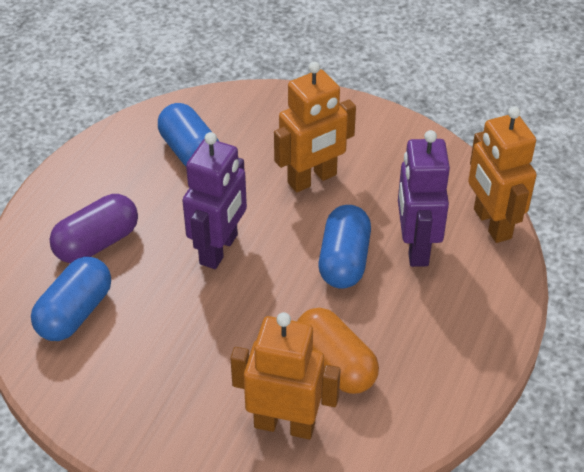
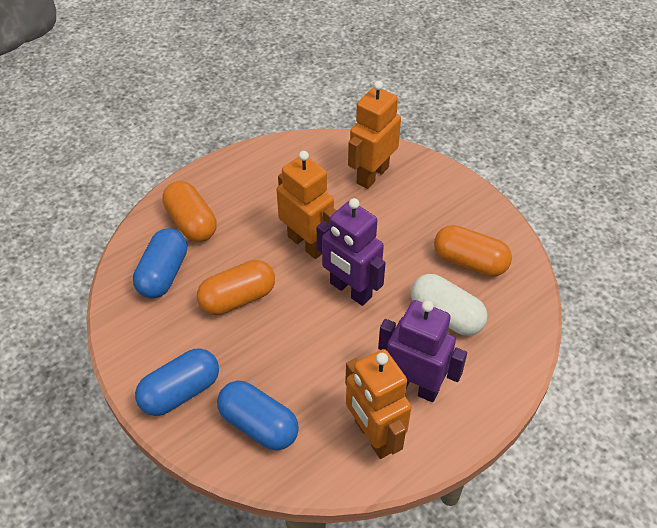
orange capsule: [297,308,379,394] = 1 -> [162,181,217,242] [197,260,275,315] [434,225,512,277] = 3
purple capsule: [49,194,138,263] = 1 -> none = 0
white capsule: none = 0 -> [411,274,488,336] = 1

